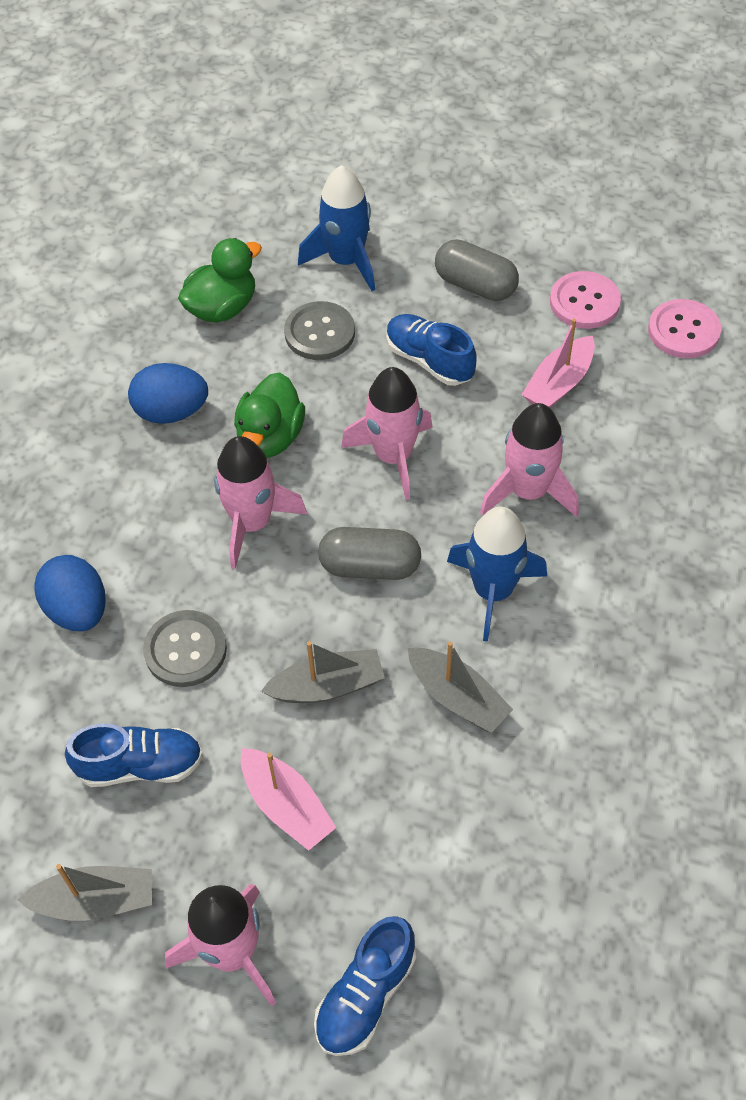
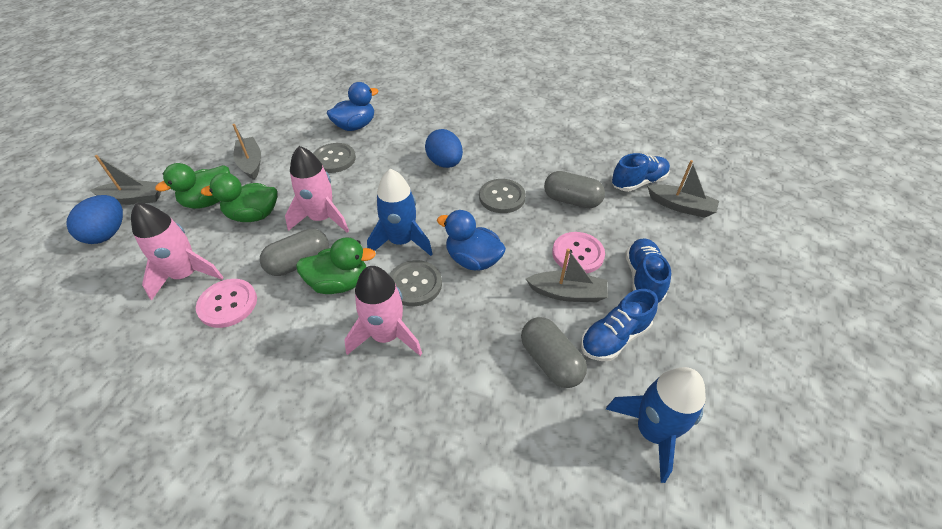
blue duck: none = 0 -> [327,82,379,131] [437,210,506,271] = 2
green duck: [178,238,262,323] [234,372,305,458] = 2 -> [155,163,230,209] [201,173,277,222] [296,238,376,294] = 3
grey boat: [18,864,152,921] [261,641,385,703] [408,641,513,733] = 3 -> [90,155,161,205] [232,124,261,180] [526,249,608,302] [647,160,719,218] = 4
grey button: [143,610,227,687] [284,301,355,360] = 2 -> [313,143,356,173] [389,260,442,306] [479,179,526,213] = 3
grey capsule: [318,527,421,580] [435,239,519,301] = 2 -> [260,228,329,276] [521,317,587,388] [544,171,605,208] = 3
pink boat: [241,748,336,851] [521,319,595,408] = 2 -> none = 0
pink rocket: [165,884,276,1006] [214,436,307,569] [341,367,433,500] [480,403,579,517] = 4 -> [131,203,223,301] [285,146,349,233] [344,266,422,356] = 3

